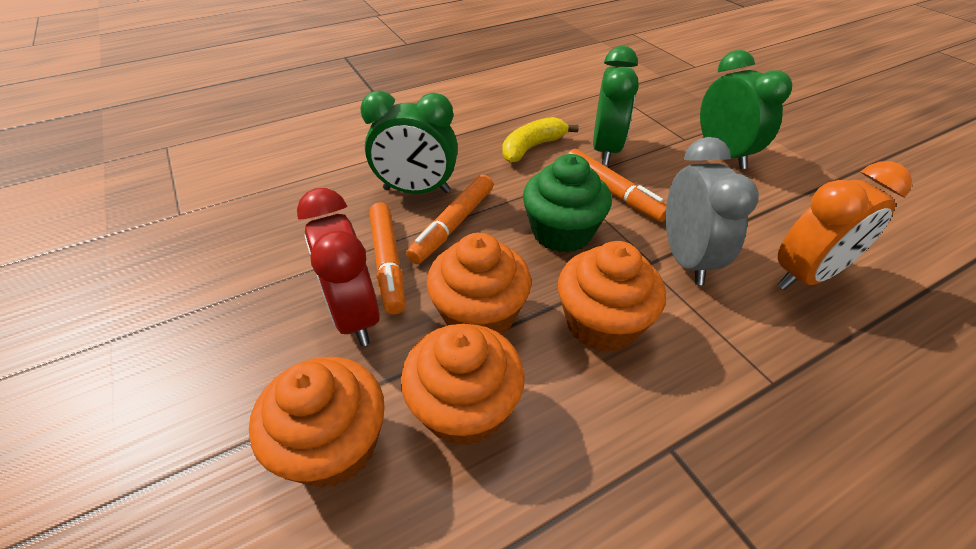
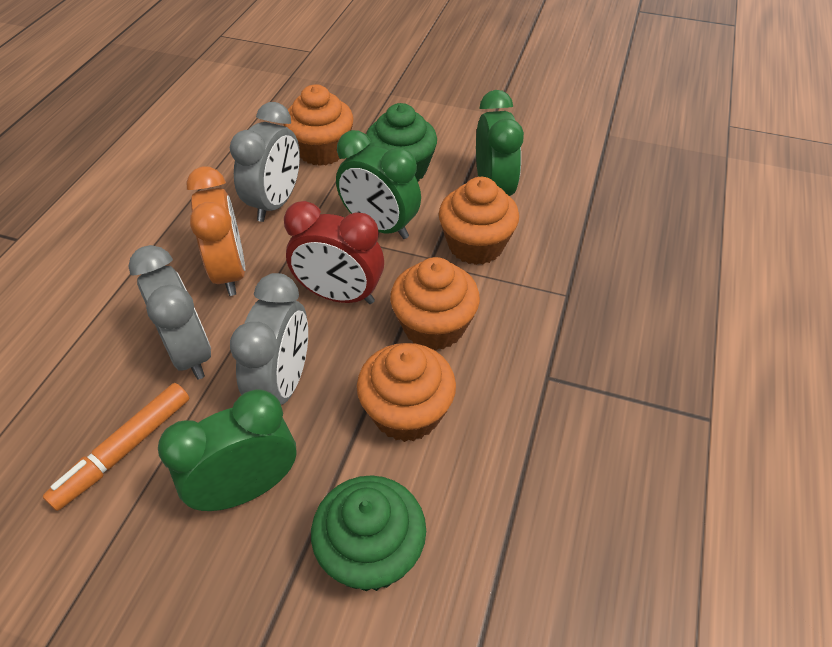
green cupcake: [523,154,612,252] = 1 -> [311,475,426,591] [366,103,437,182] = 2
grey clock: [666,137,759,285] = 1 -> [128,245,211,380] [230,102,300,222] [230,273,308,405] = 3
orange marker: [369,202,405,315] [406,175,493,264] [568,149,666,222] = 3 -> [43,383,189,511] = 1
yellow banana: [502,117,579,163] = 1 -> none = 0

